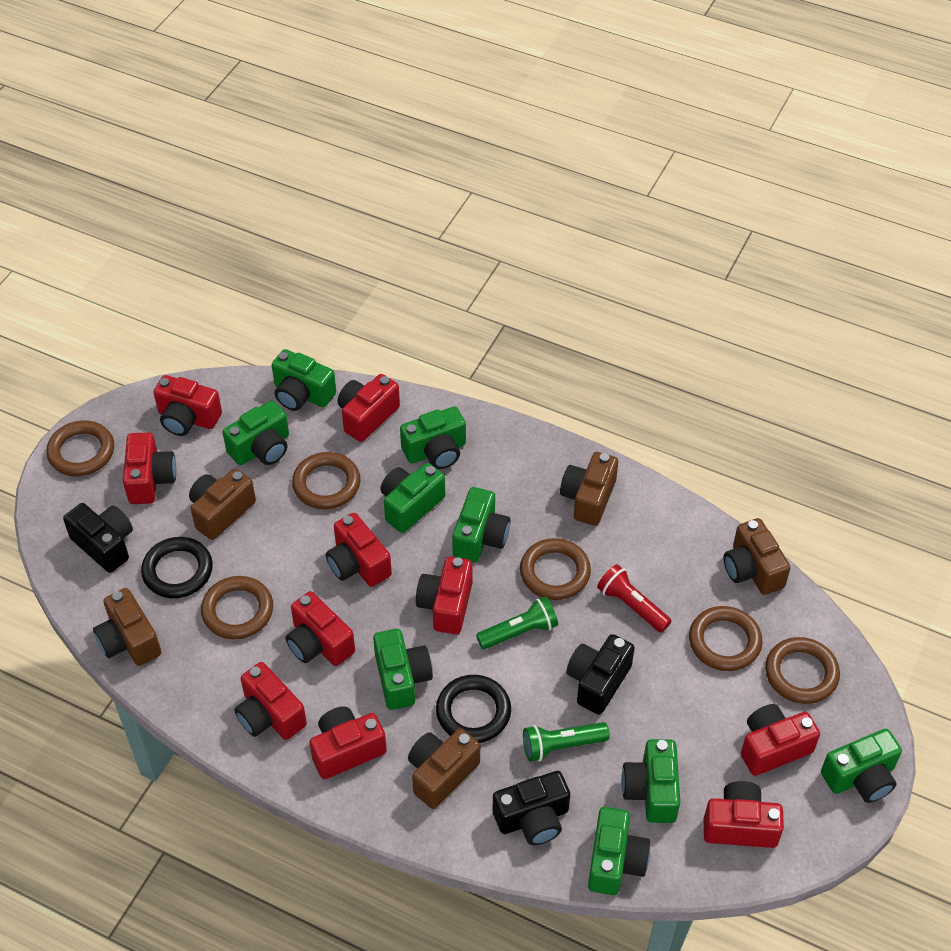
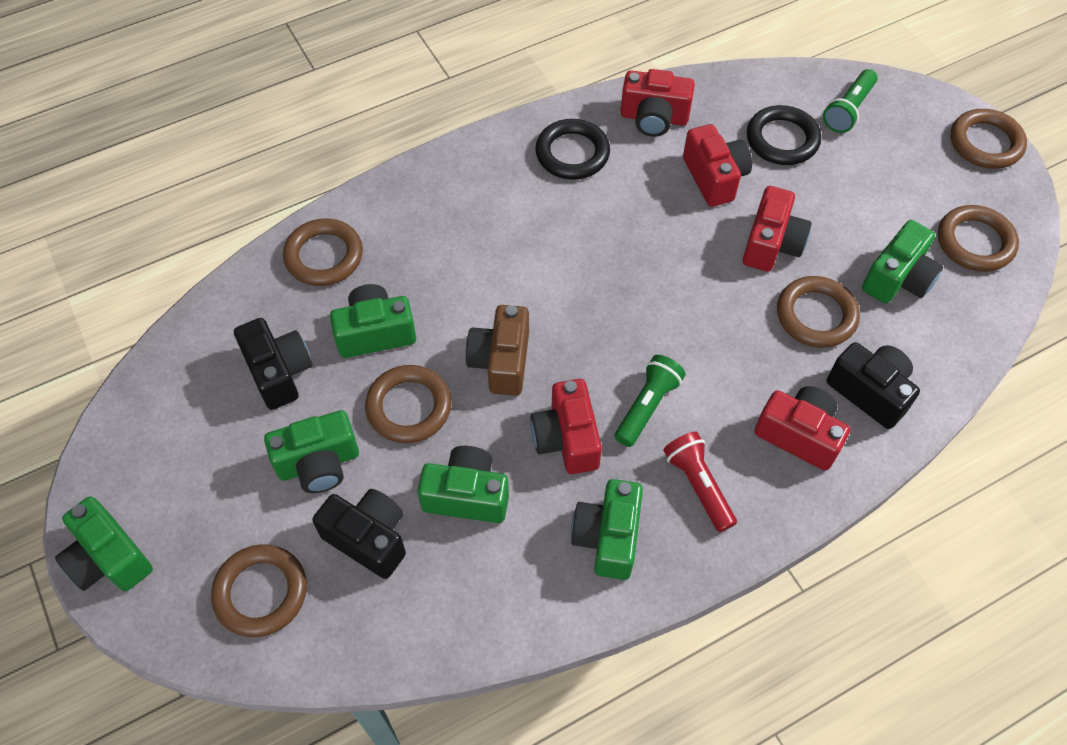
brown camera: [93,588,161,666] [189,469,256,540] [408,728,480,809] [560,452,618,526] [723,518,791,595] = 5 -> [465,305,529,396] = 1
green camera: [223,401,289,465] [272,349,336,411] [373,629,433,710] [381,463,445,533] [400,407,466,469] [452,487,510,562] [588,807,650,895] [621,739,680,823] [821,729,902,803] = 9 -> [55,496,153,591] [264,410,359,493] [330,284,416,358] [417,446,509,523] [571,479,643,580] [862,220,943,304] = 6
red camera: [123,432,177,504] [153,375,222,436] [234,662,307,740] [285,591,355,666] [309,707,387,779] [326,513,392,587] [338,374,400,442] [416,556,473,635] [704,781,784,848] [741,704,820,776] = 10 -> [531,379,602,474] [620,69,695,137] [683,124,752,207] [743,186,812,272] [754,386,850,471] = 5

